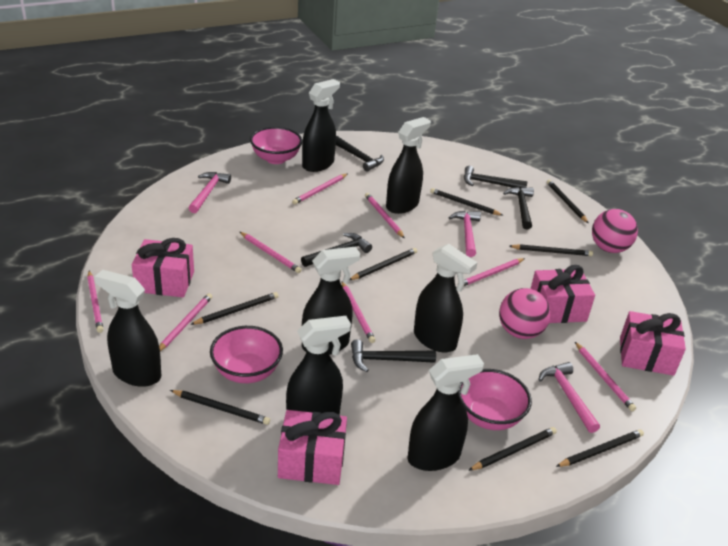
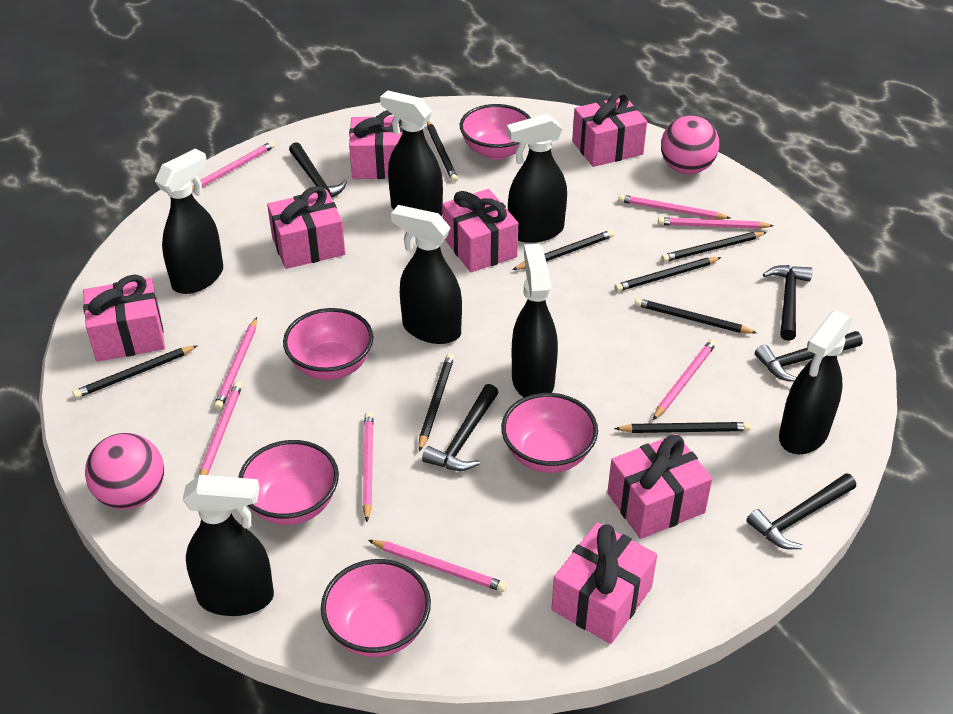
pink bowl: [210,326,283,383] [250,127,302,164] [458,369,532,430] = 3 -> [238,440,339,525] [283,308,373,380] [321,559,431,657] [460,104,531,160] [501,393,598,473] = 5
pink gift: [132,238,194,297] [278,410,347,485] [531,265,595,323] [620,311,686,376] = 4 -> [83,275,165,362] [267,186,345,269] [349,110,403,179] [442,189,518,272] [552,522,657,644] [572,91,647,167] [607,434,712,539] = 7
pink hammer: [189,172,231,213] [448,211,481,257] [538,362,600,433] = 3 -> none = 0

